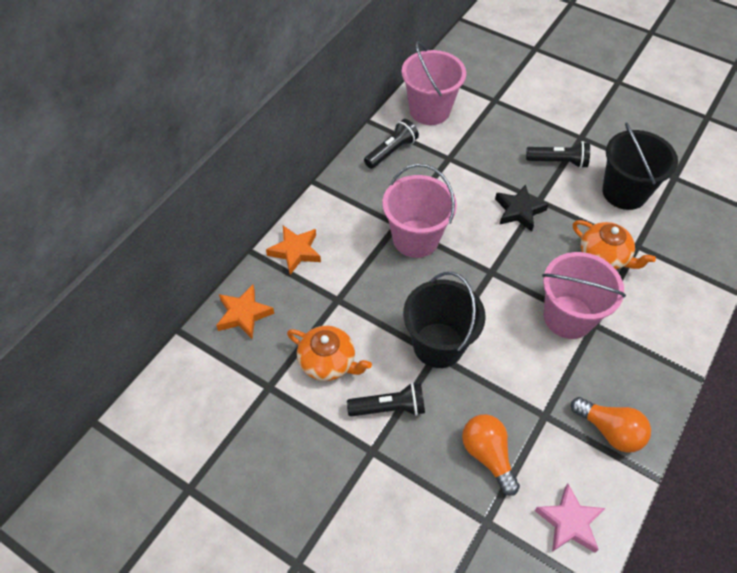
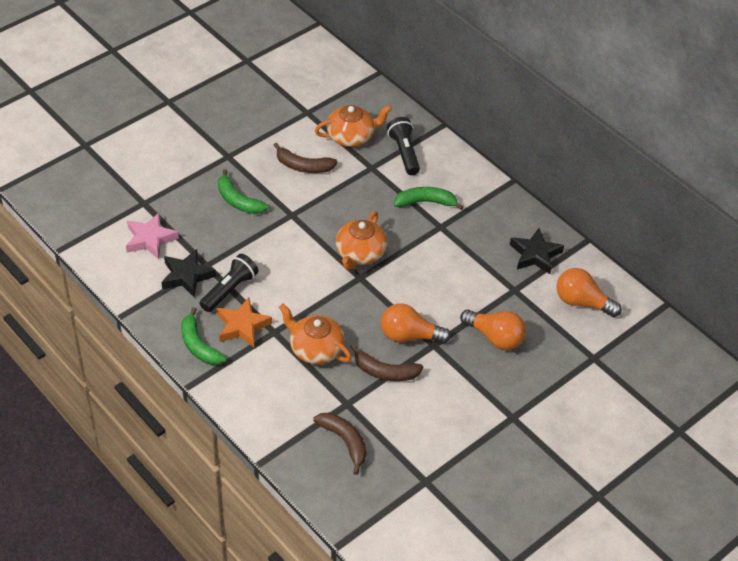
black bucket: [403,272,486,368] [602,122,678,210] = 2 -> none = 0
black flashlight: [347,383,425,416] [364,119,419,169] [526,141,590,168] = 3 -> [199,254,258,312] [387,117,420,175] = 2
black star: [495,184,549,232] = 1 -> [162,249,216,297] [510,228,564,274] = 2
brown banana: none = 0 -> [274,143,337,173] [313,413,366,475] [351,344,423,381] = 3
green banana: none = 0 -> [181,307,226,365] [218,169,268,214] [394,187,464,210] = 3
orange light bulb: [462,414,520,496] [571,397,651,453] = 2 -> [381,303,451,344] [460,309,526,350] [556,268,622,317] = 3
orange star: [216,285,274,339] [266,226,321,275] = 2 -> [217,298,272,347] = 1
orange teapot: [287,326,372,381] [573,220,656,269] = 2 -> [279,304,352,364] [315,105,392,147] [336,211,387,270] = 3
pink bucket: [383,164,457,258] [402,41,466,125] [542,252,626,339] = 3 -> none = 0

